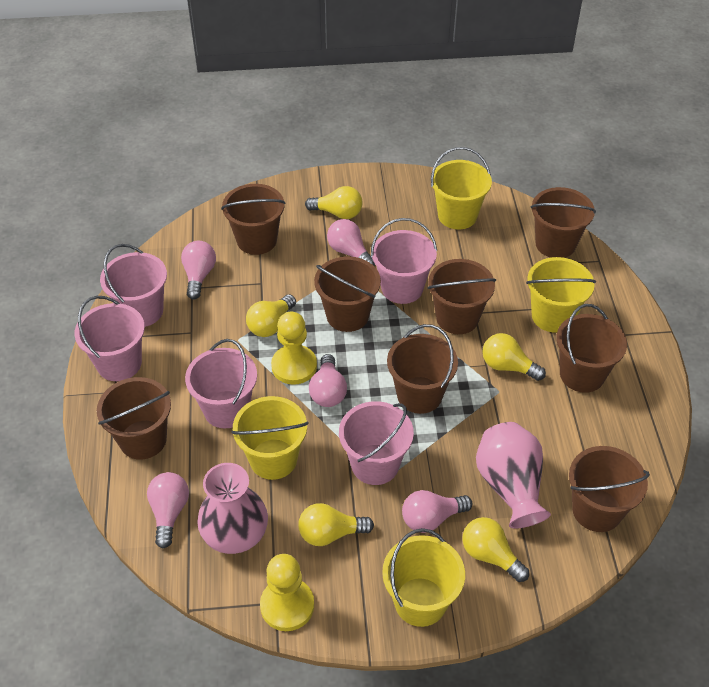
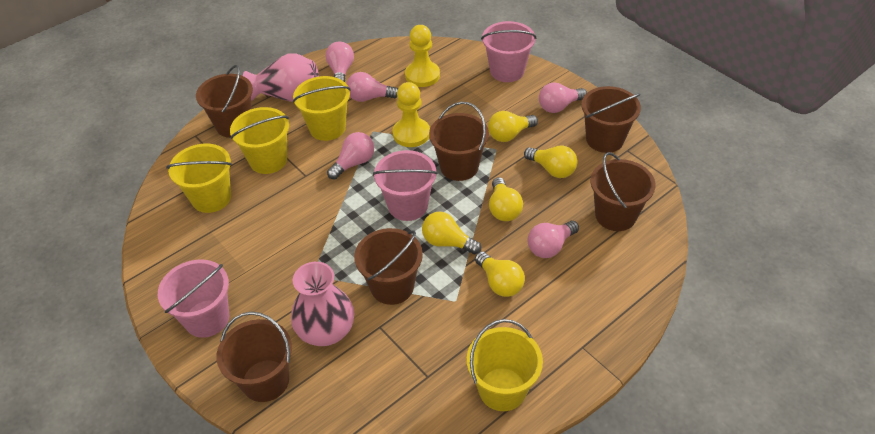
brown bucket: [97,377,171,460] [221,184,286,255] [314,256,381,332] [387,324,458,414] [428,259,496,334] [530,187,596,258] [556,304,627,393] [569,446,650,532] = 8 -> [196,65,253,138] [216,312,292,402] [354,228,423,305] [429,101,489,181] [581,86,641,153] [591,152,656,231] = 6
pink bucket: [75,296,145,381] [100,244,167,327] [185,339,257,429] [339,401,414,485] [371,218,437,304] = 5 -> [158,259,229,338] [373,150,438,221] [481,21,536,82] = 3

